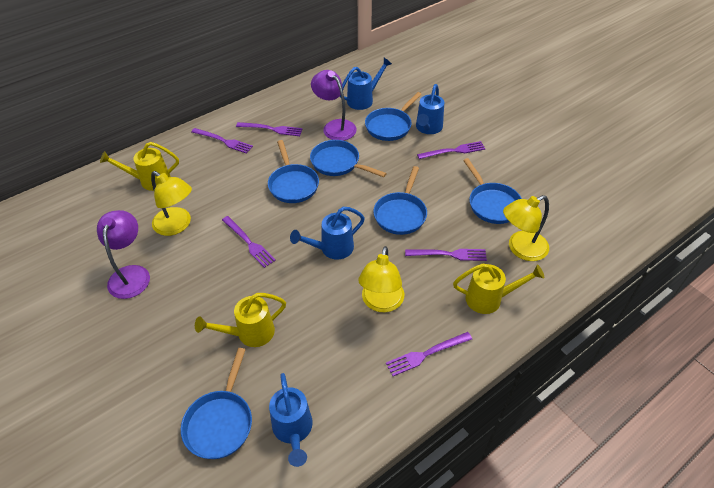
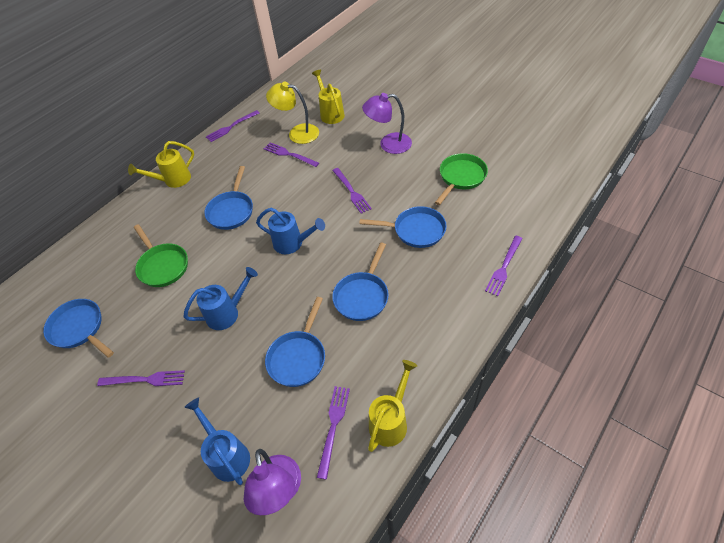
blue pan: [181,348,252,459] [268,140,319,203] [310,140,387,177] [365,92,422,141] [373,166,427,235] [463,158,522,224] = 6 -> [43,299,114,358] [204,166,253,230] [265,297,325,387] [332,243,389,321] [359,206,447,248] = 5
blue watering can: [269,373,313,467] [290,207,365,260] [340,58,392,110] [416,84,444,134] = 4 -> [184,267,258,330] [185,398,250,485] [256,208,325,254] = 3
green pan: none = 0 -> [134,224,188,287] [435,153,488,205] = 2
yellow lamp: [151,171,192,236] [358,246,404,312] [503,195,549,261] = 3 -> [266,82,319,144] = 1

